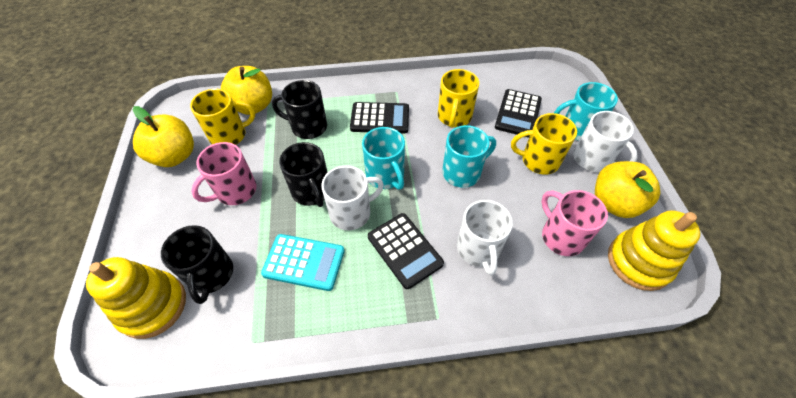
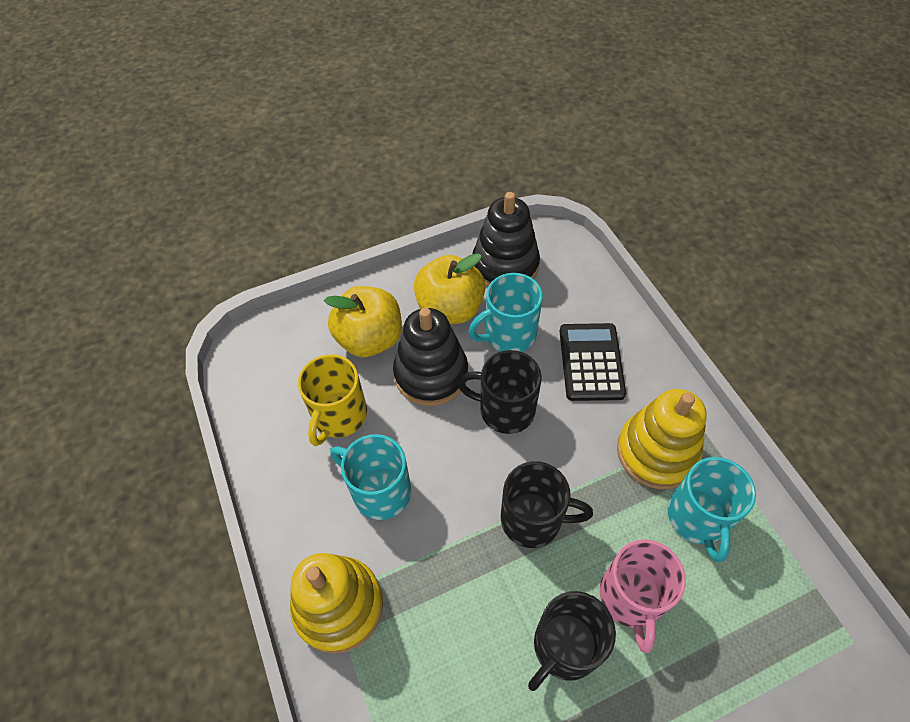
black calculator: [350,102,409,133] [368,213,444,289] [495,89,542,138] = 3 -> [560,323,626,401] = 1
black stacking toy: none = 0 -> [393,308,468,406] [472,192,540,287] = 2
pink mug: [191,142,257,205] [541,190,608,256] = 2 -> [600,539,686,653] = 1
turquoise calculator: [261,234,345,291] = 1 -> none = 0
white mug: [321,166,384,230] [457,200,513,276] [573,111,638,172] = 3 -> none = 0
yellow apple: [133,106,194,167] [221,66,272,115] [595,161,661,218] = 3 -> [324,286,402,357] [414,253,486,324] = 2
yellow mug: [190,89,255,145] [438,69,479,128] [511,113,577,175] = 3 -> [298,354,367,446] = 1

